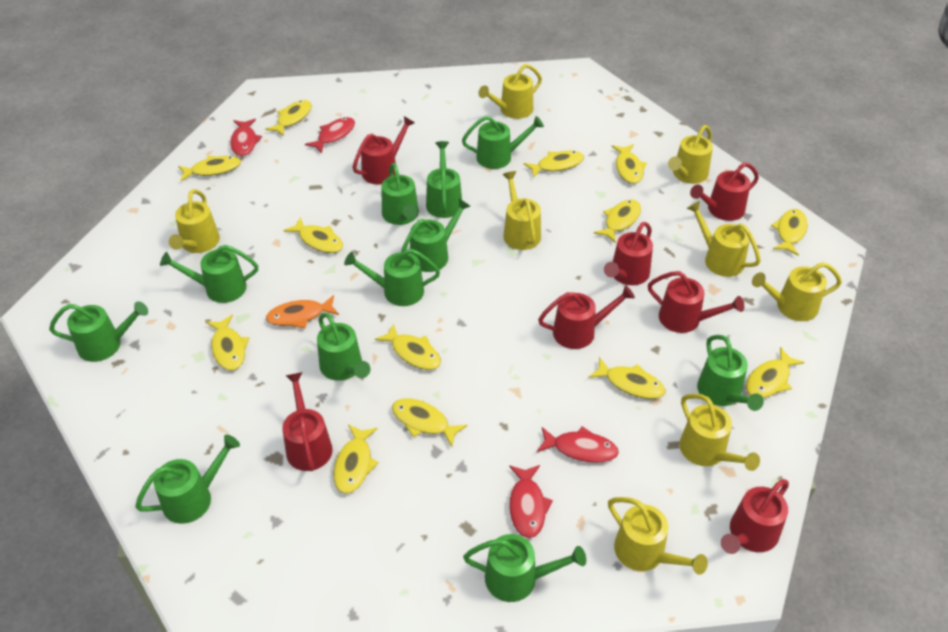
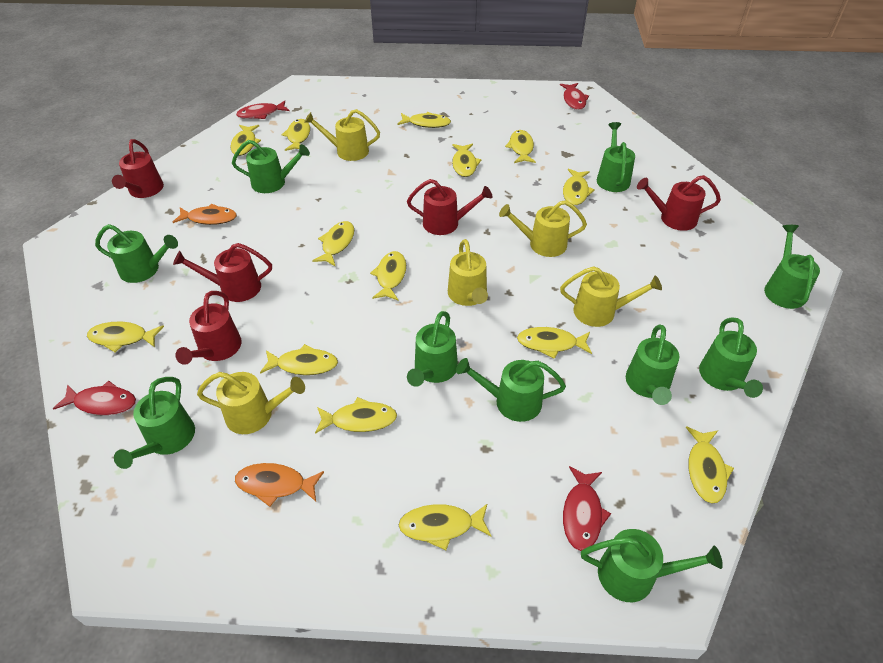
green watering can: [49,301,148,362] [135,435,240,524] [160,245,258,303] [317,313,370,381] [344,249,440,306] [381,163,419,225] [401,198,470,272] [426,141,462,218] [462,116,544,169] [463,534,586,602] [697,335,764,411] = 11 -> [95,224,178,283] [114,377,195,469] [232,140,310,193] [407,311,458,387] [456,358,566,422] [581,529,723,602] [597,122,635,192] [626,325,679,405] [699,317,763,398] [764,225,820,309] = 10
orange fish: [266,295,339,328] = 1 -> [173,204,237,225] [235,463,324,507] = 2
red watering can: [282,372,333,471] [352,116,415,184] [538,285,635,349] [604,222,653,285] [648,271,744,333] [690,162,759,221] [721,479,789,554] = 7 -> [112,139,164,198] [173,243,272,302] [175,291,241,365] [407,179,492,235] [637,175,721,231] = 5
yellow fish: [178,156,241,181] [206,315,249,370] [265,100,312,136] [283,217,343,253] [334,424,379,494] [375,323,441,370] [392,398,467,447] [523,151,584,178] [588,357,665,399] [594,199,641,243] [611,144,647,184] [746,347,805,398] [771,209,808,256] = 13 -> [87,322,164,352] [230,125,261,156] [260,344,338,375] [282,119,310,151] [312,221,354,267] [315,397,397,434] [370,251,406,300] [397,112,451,128] [399,503,491,550] [452,144,482,177] [505,130,536,163] [517,327,592,359] [563,169,595,205] [686,426,734,504] = 14
yellow watering can: [169,189,220,253] [478,64,542,119] [502,171,541,250] [608,497,708,575] [668,125,713,184] [679,393,760,471] [687,201,761,277] [752,262,842,321] = 8 -> [197,372,305,434] [304,109,380,161] [448,239,488,306] [499,200,587,257] [560,266,662,327] = 5

